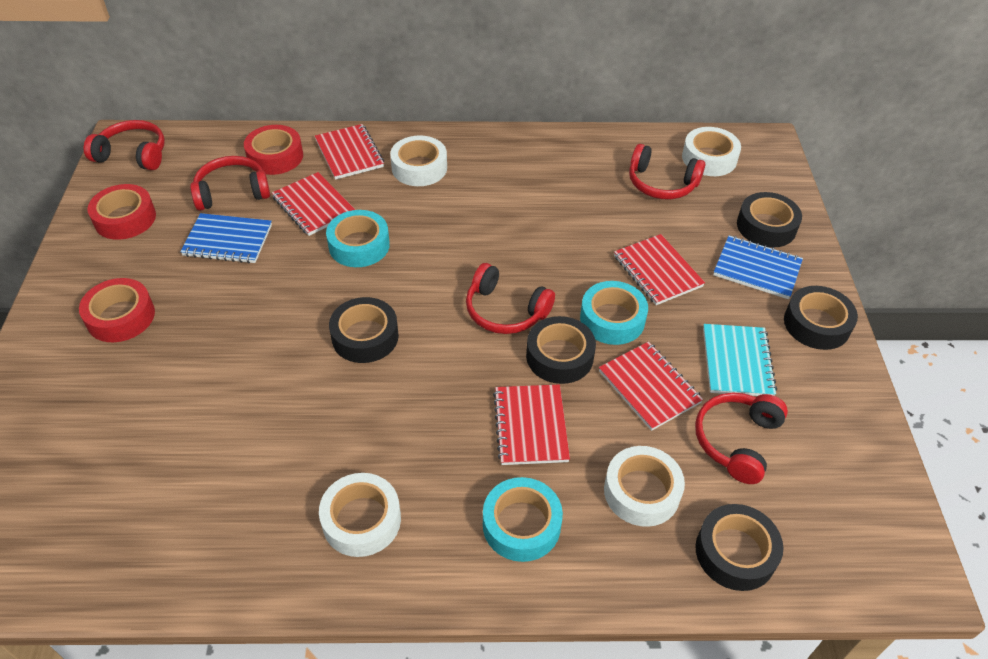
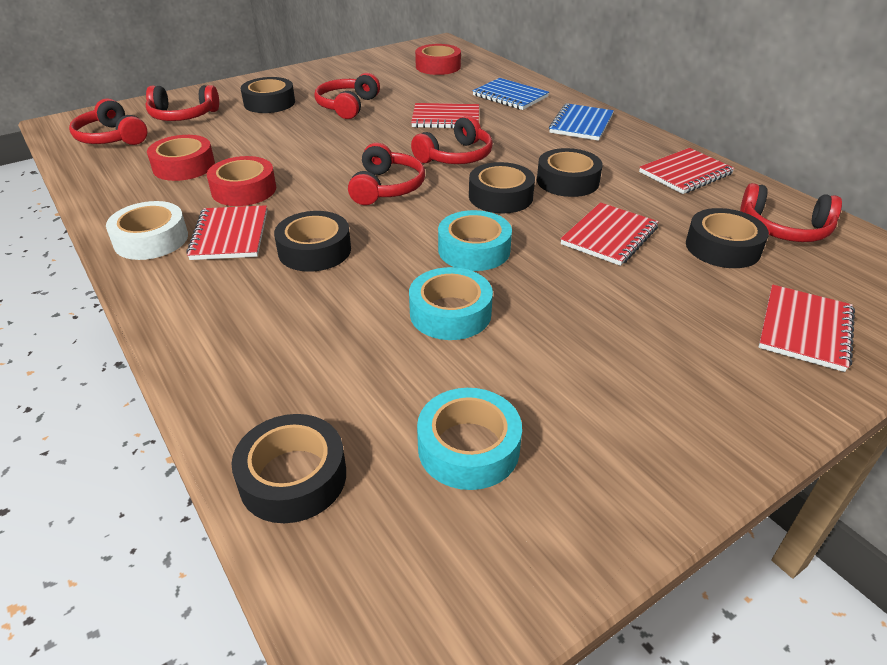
black tape: [329,297,399,363] [526,316,596,384] [695,504,783,591] [737,192,802,247] [784,286,858,350] = 5 -> [231,414,346,523] [241,77,295,113] [274,211,351,272] [469,162,535,213] [537,148,603,197] [686,208,769,268] = 6
red headphones: [84,120,165,170] [190,156,270,211] [466,263,555,334] [629,144,705,199] [695,393,788,484] = 5 -> [69,98,147,145] [145,85,219,121] [315,73,380,119] [348,143,425,205] [411,115,493,164] [740,183,842,242] = 6
turquoise notebook: [703,324,777,396] = 1 -> none = 0
white tape: [319,473,401,557] [390,135,447,186] [604,446,685,527] [682,127,741,176] = 4 -> [106,201,188,260] = 1

